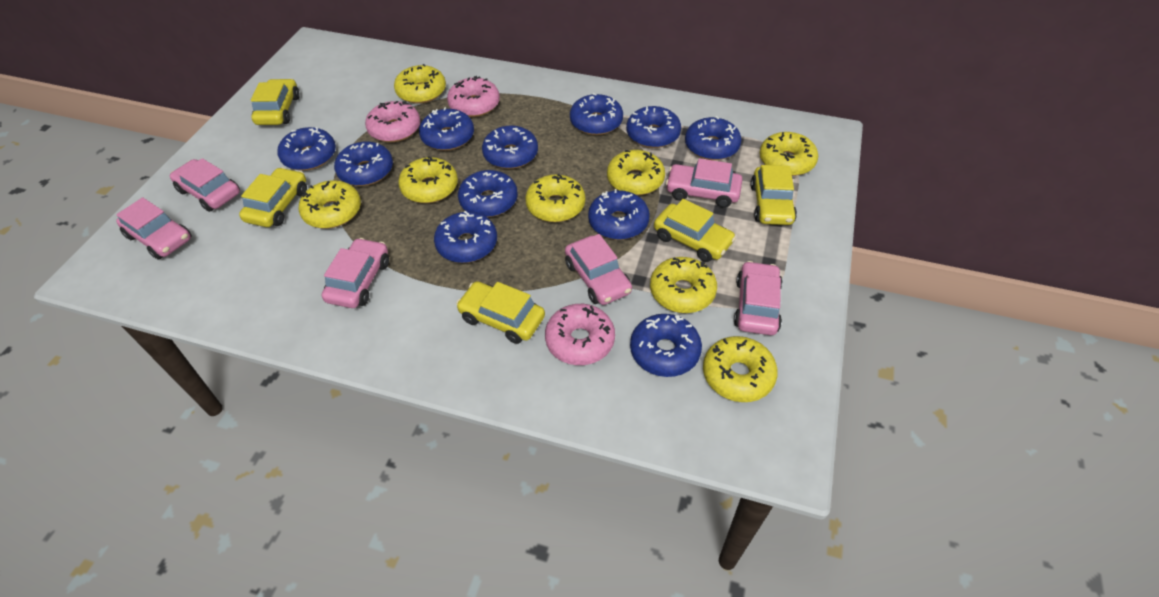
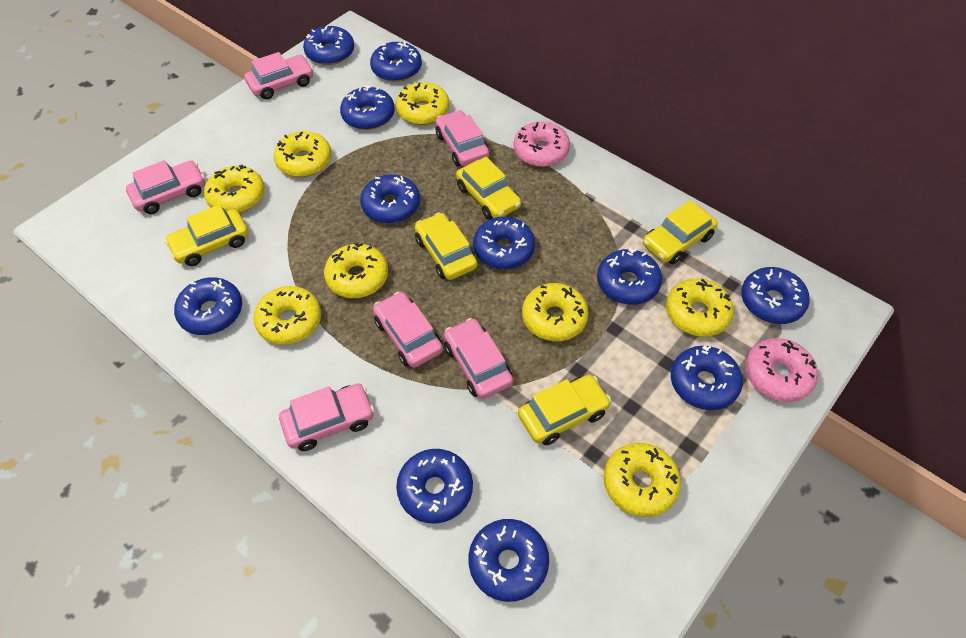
pink donut: [365,101,420,142] [447,76,500,117] [545,304,615,365] = 3 -> [514,121,570,167] [745,338,818,402] = 2

